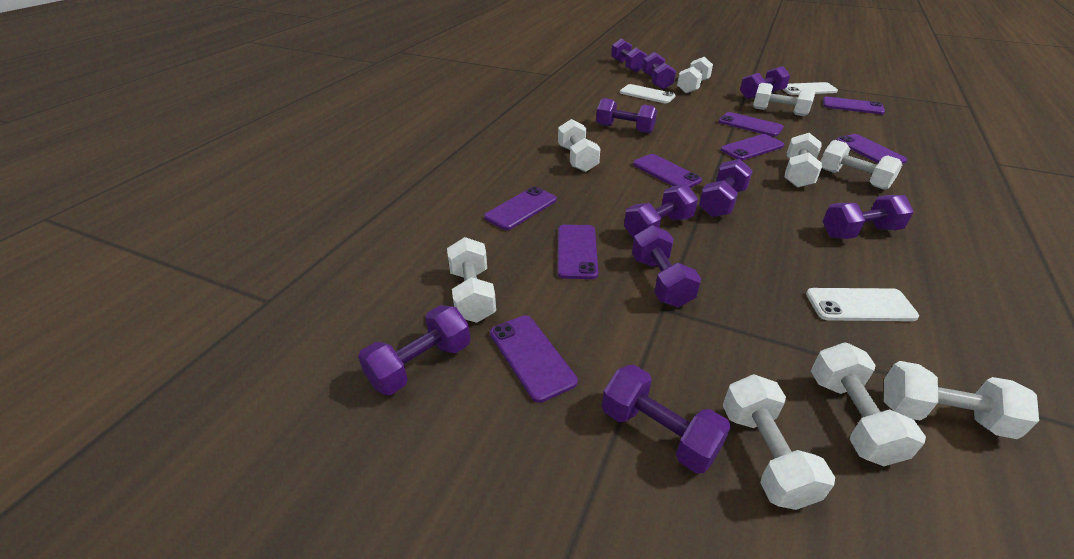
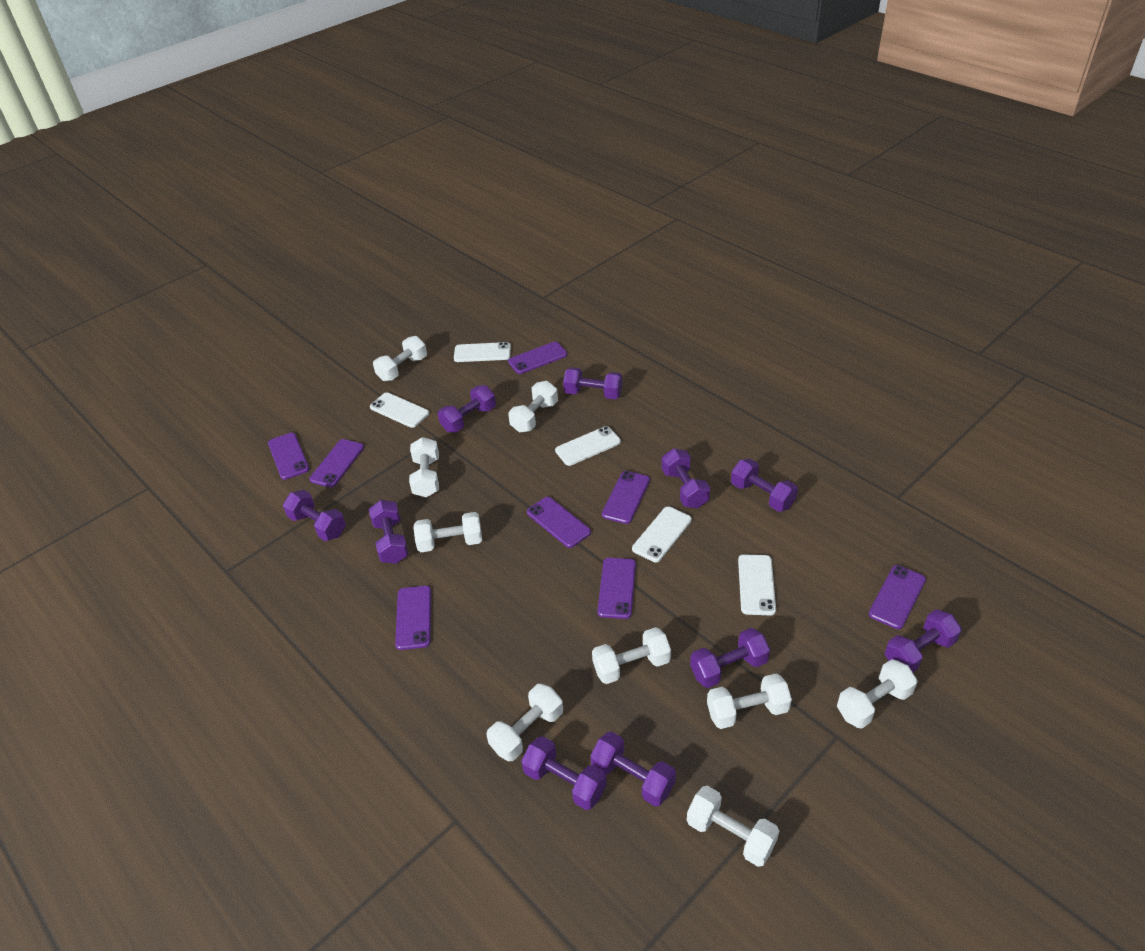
white phone: [620,84,675,103] [782,82,838,95] [806,288,919,321] = 3 -> [370,392,429,428] [454,342,511,362] [555,426,621,466] [632,506,692,562] [738,554,776,615] = 5

